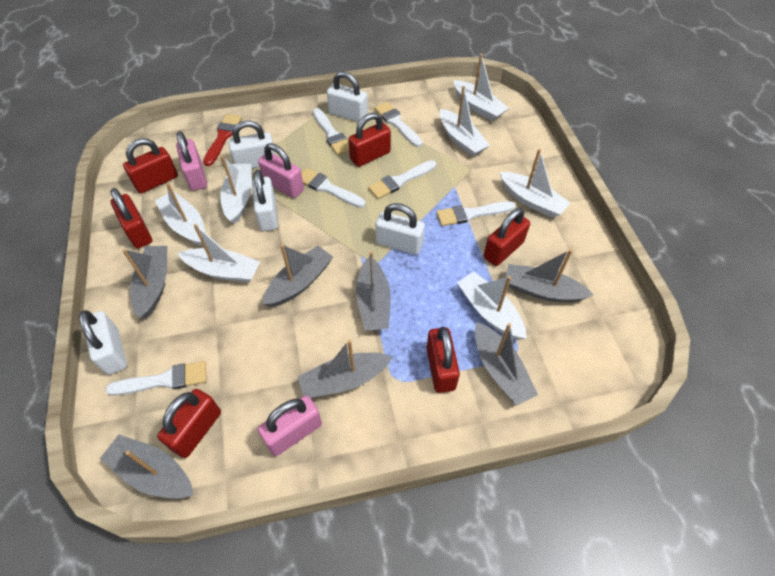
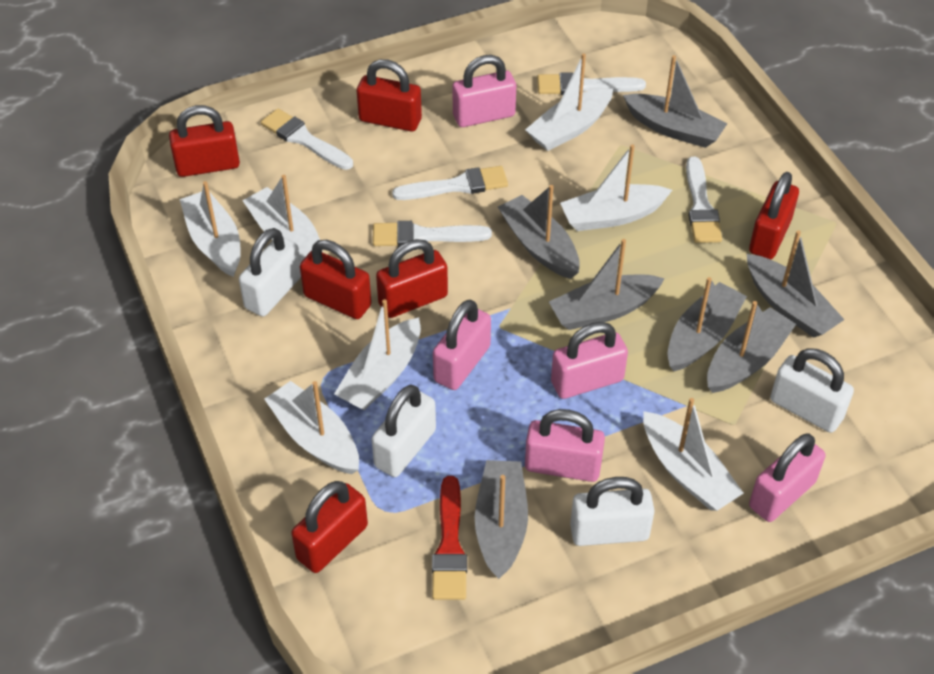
pink padlock: [176,131,207,191] [258,143,304,198] [258,396,322,456] = 3 -> [433,300,491,390] [452,55,516,127] [525,409,605,482] [551,322,628,399] [749,433,825,522] = 5
white brush: [105,361,206,396] [301,168,365,208] [313,108,349,155] [368,160,436,199] [374,102,423,147] [436,201,515,226] = 6 -> [261,108,353,170] [373,221,492,247] [392,166,508,200] [537,72,646,95] [686,157,722,243] = 5
white padlock: [79,310,127,375] [228,121,276,168] [252,170,278,231] [327,71,368,122] [375,203,425,255] = 5 -> [239,228,301,316] [372,385,436,477] [570,477,655,546] [770,348,854,433] = 4

